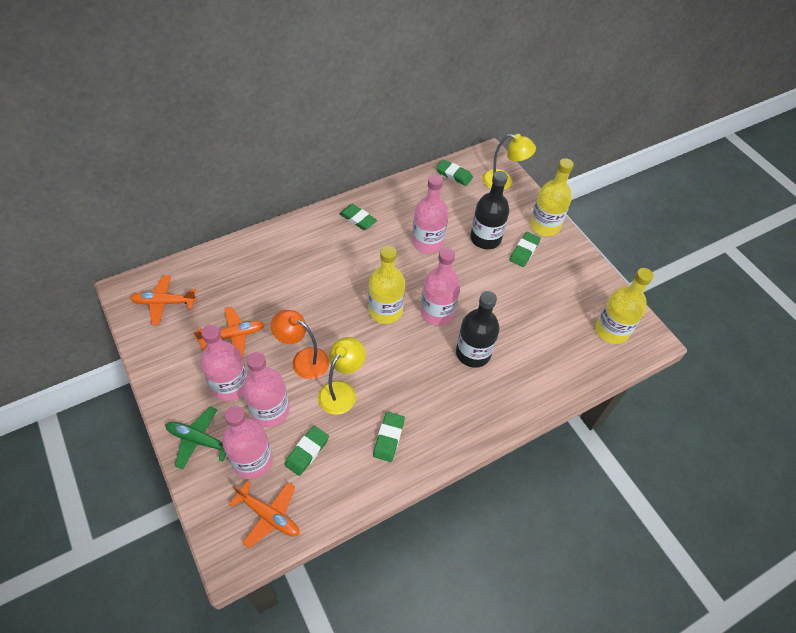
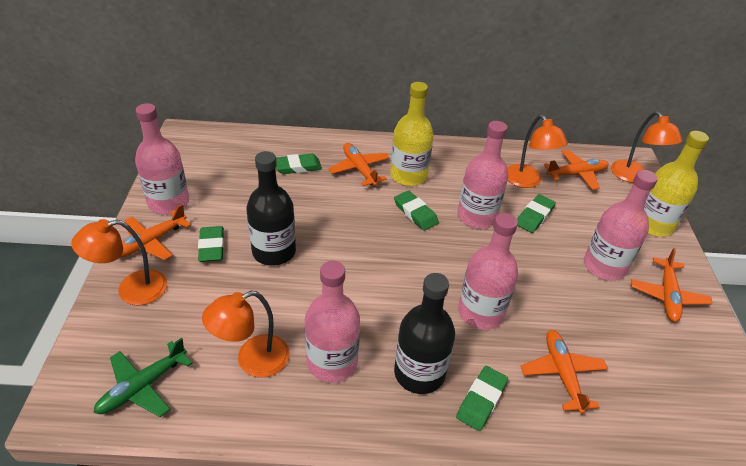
orange lamp: [271,310,329,379] = 1 -> [71,219,167,305] [202,291,290,378] [507,115,568,188] [611,111,683,183] = 4
orange plane: [130,275,197,325] [194,307,265,357] [229,481,299,548] = 3 -> [120,204,191,260] [328,143,390,186] [521,330,608,414] [544,150,609,190] [631,248,712,322] = 5
yellow bottle: [368,246,405,324] [530,158,574,236] [595,268,654,344] = 3 -> [390,82,434,186] [644,131,709,237] = 2
yellow lamp: [318,337,365,415] [483,134,536,190] = 2 -> none = 0

